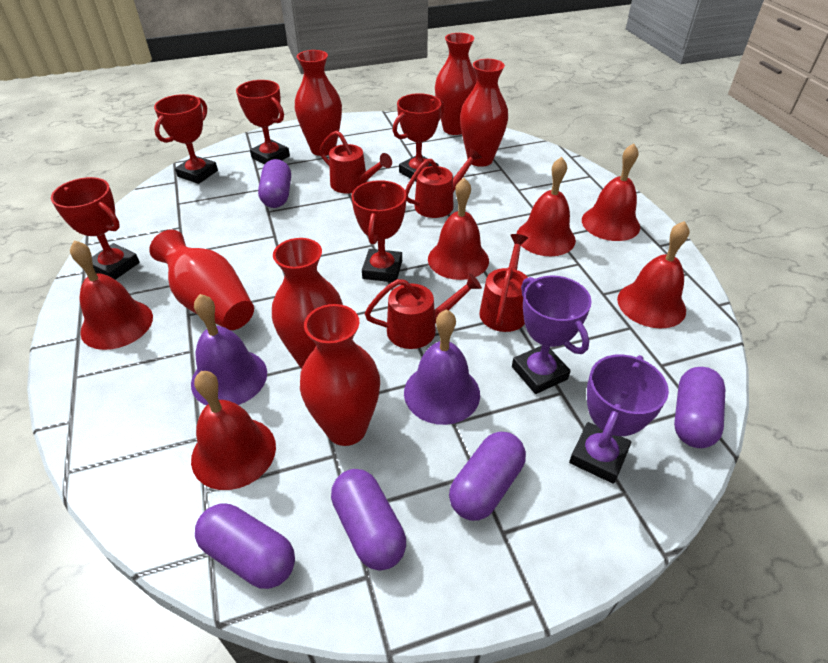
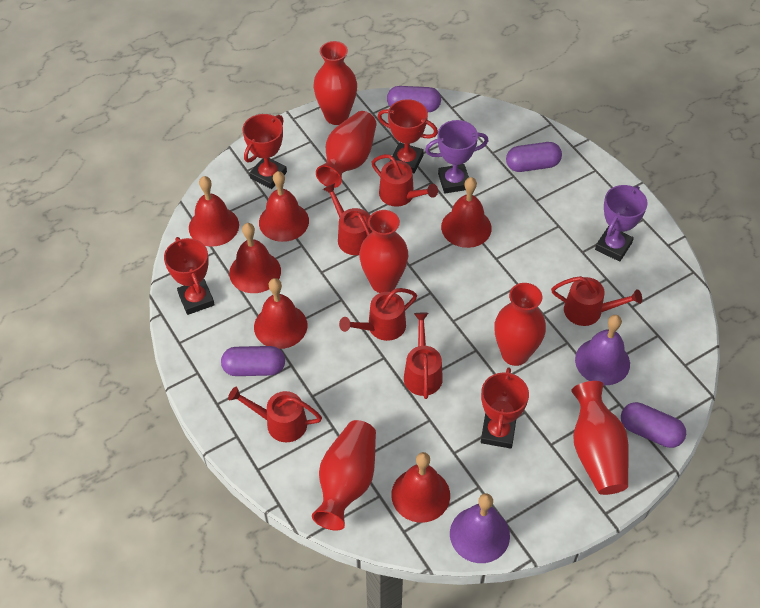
purple capsule: [195,504,295,589] [258,159,291,208] [331,469,406,571] [449,432,526,521] [674,367,725,448] = 5 -> [221,346,285,376] [387,86,441,112] [506,142,562,172] [621,402,686,448] = 4
red trophy: [51,177,140,280] [154,94,218,184] [236,80,290,165] [351,180,406,282] [393,93,444,182] = 5 -> [164,237,215,315] [242,114,287,189] [378,99,438,174] [481,367,529,448] = 4
red watering can: [319,131,392,194] [365,273,482,349] [405,148,482,218] [479,234,528,332] = 4 -> [228,387,322,442] [323,183,373,255] [339,288,417,341] [371,154,438,207] [404,313,443,399] [551,276,642,326] = 6

